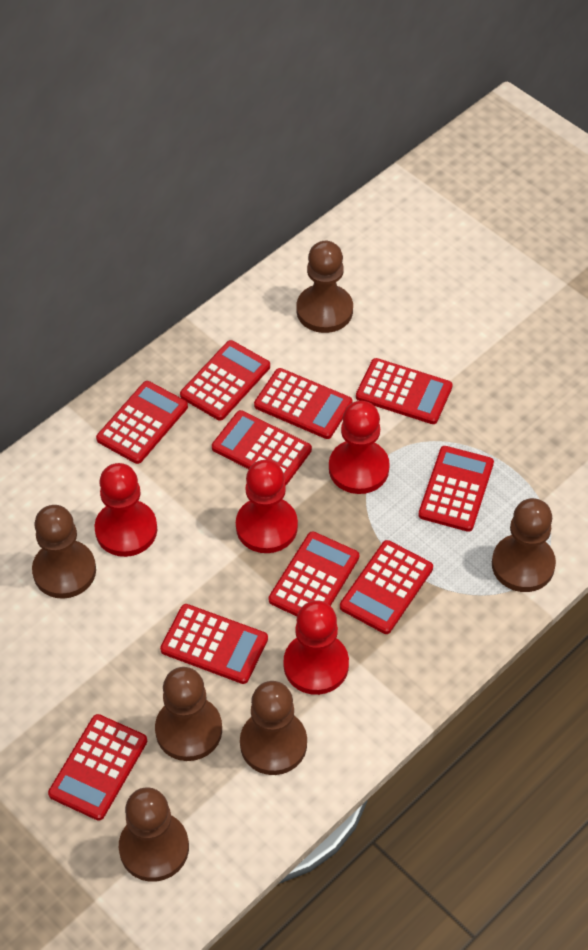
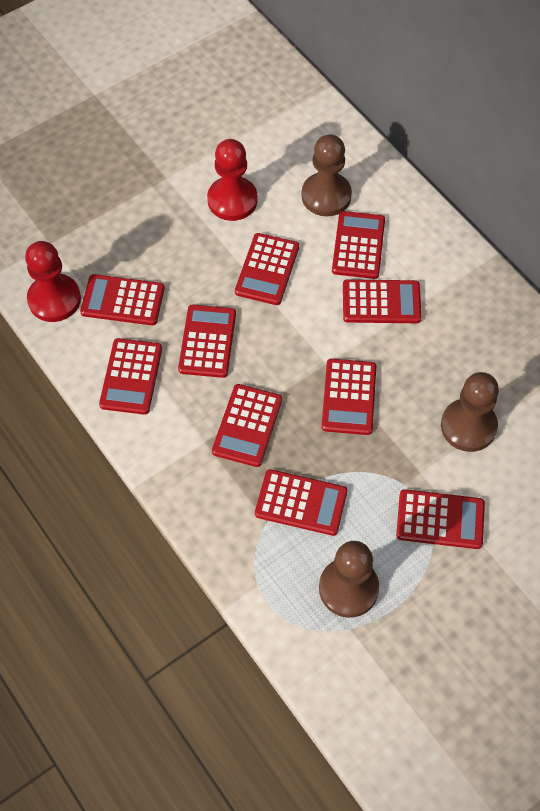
brown pawn: [32,505,96,599] [119,787,189,882] [155,667,222,761] [240,681,307,775] [296,241,353,333] [492,498,556,592] = 6 -> [301,134,352,216] [319,541,379,618] [441,372,499,452] = 3
red pawn: [94,463,157,557] [236,460,298,553] [284,600,349,695] [329,401,390,494] = 4 -> [25,241,81,322] [207,139,258,221] = 2

